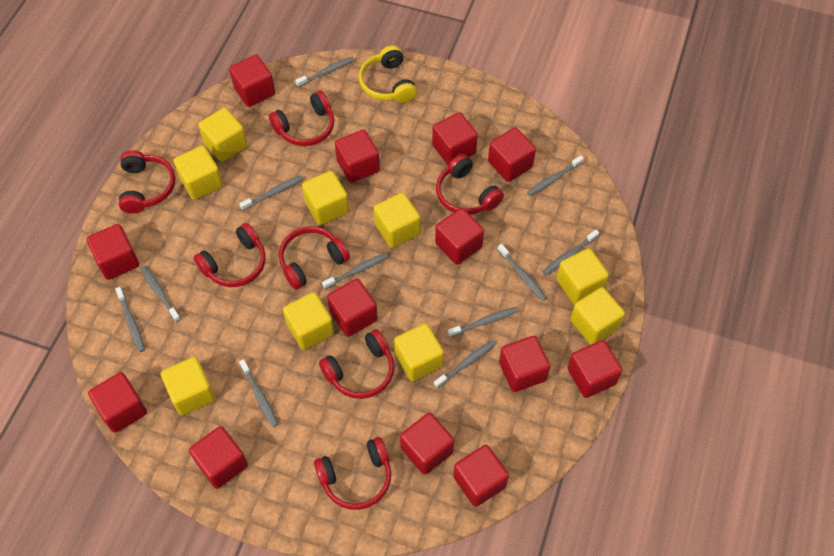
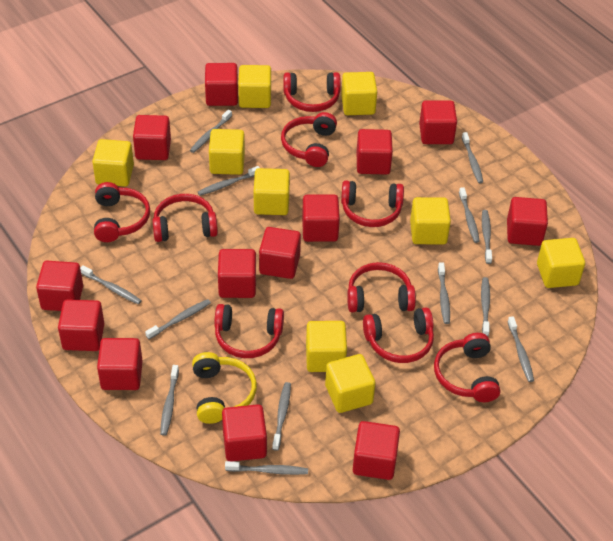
grey toothbrush: [115,287,145,352] [141,266,181,322] [239,175,304,211] [239,359,278,427] [295,57,354,87] [322,253,388,289] [434,340,496,388] [448,307,518,337] [497,244,547,301] [527,155,584,196] [542,230,599,276] = 11 -> [80,265,142,305] [145,299,211,339] [160,365,179,436] [190,110,232,153] [198,166,260,196] [225,461,308,475] [272,382,291,451] [438,262,450,324] [459,187,480,243] [462,132,483,183] [481,277,490,336] [482,210,492,264] [507,316,534,382] = 13
red headphones: [119,150,176,214] [194,223,266,287] [269,91,334,146] [279,226,350,290] [314,437,391,510] [319,329,394,399] [436,154,504,215] = 7 -> [94,182,150,242] [152,194,218,242] [214,304,284,358] [281,112,337,167] [283,72,341,112] [341,181,404,227] [347,262,416,312] [363,307,434,363] [434,333,500,402] = 9

